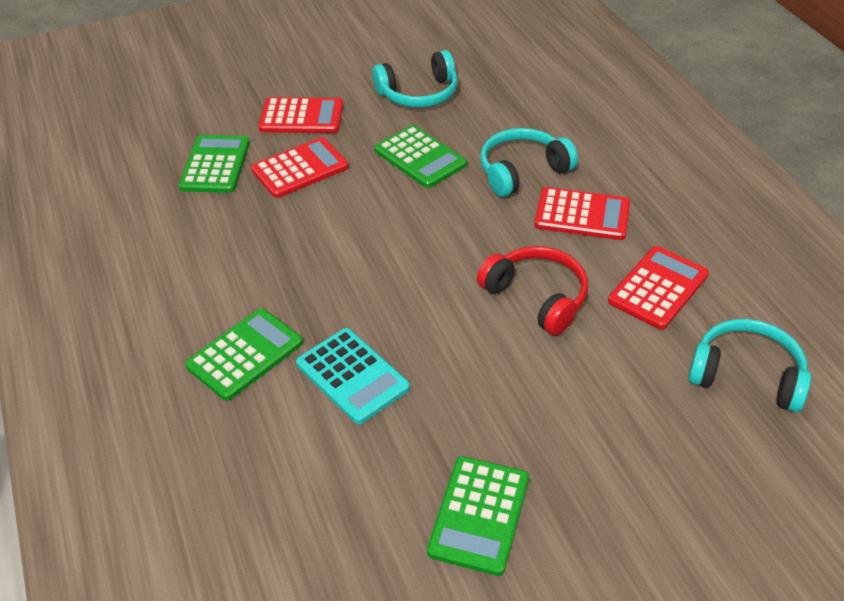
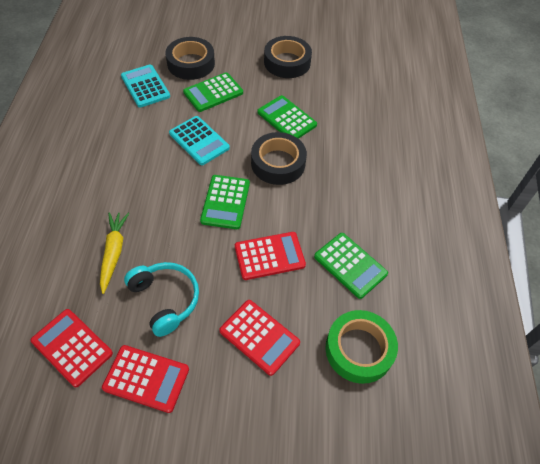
black tape: none = 0 -> [165,37,215,80] [251,132,307,185] [264,36,312,78] = 3
green tape: none = 0 -> [325,310,398,384] = 1
red headphones: [477,246,588,335] = 1 -> none = 0
turquoise calculator: [296,328,410,424] = 1 -> [121,65,170,108] [169,116,230,165] = 2
turquoise headphones: [372,50,458,108] [480,128,578,197] [688,319,811,412] = 3 -> [124,262,199,337] = 1
yellow carrot: none = 0 -> [100,212,129,294] = 1

